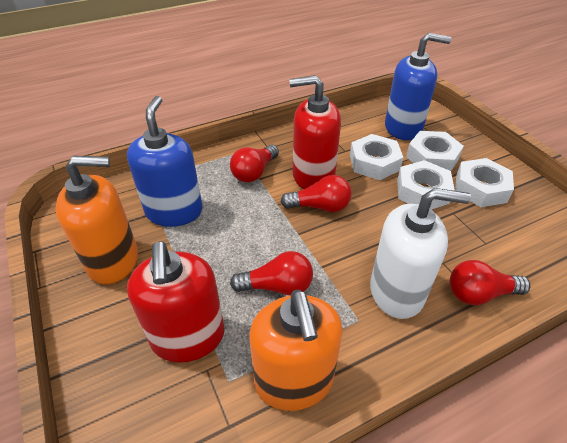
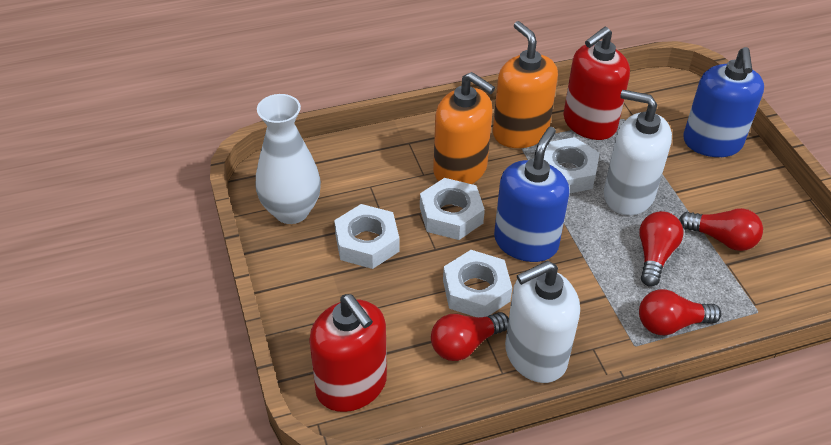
white soap dispenser: [370,188,471,319] = 1 -> [505,261,580,383] [604,90,672,216] = 2
white vase: none = 0 -> [255,94,321,224] = 1

